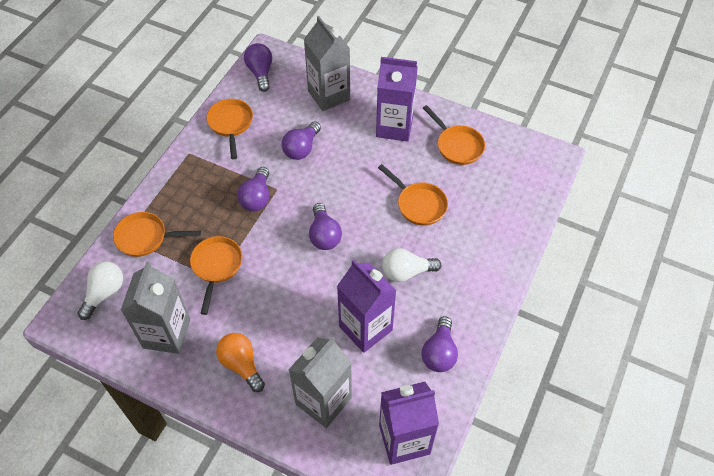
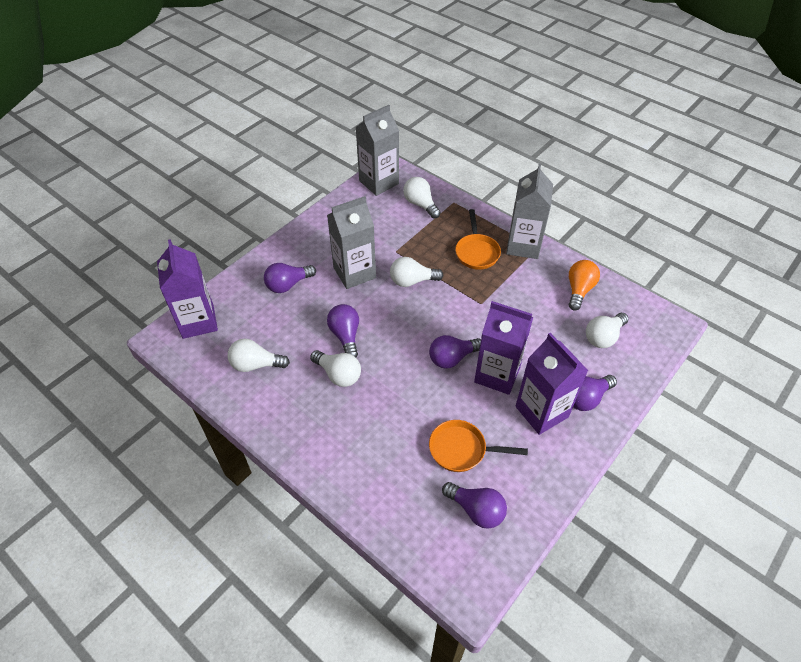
orange pan: [113,212,201,257] [190,236,242,315] [206,99,253,159] [378,164,448,225] [423,105,485,165] = 5 -> [429,420,528,472] [455,209,501,270] = 2
white light bulb: [77,261,123,320] [382,248,441,282] = 2 -> [227,339,290,372] [310,350,361,387] [390,257,444,287] [403,177,440,218] [586,313,629,348] = 5

